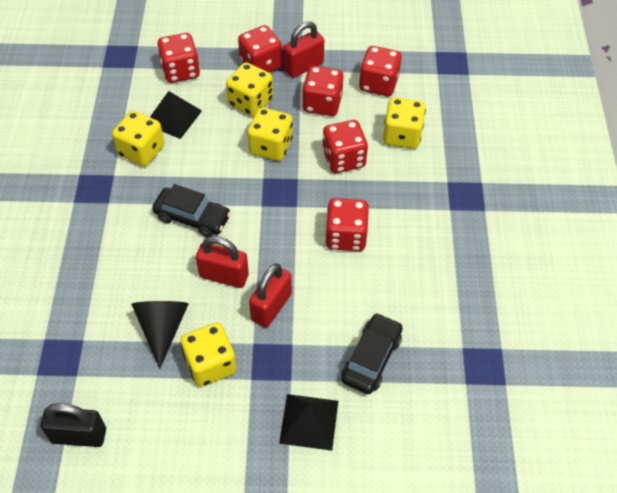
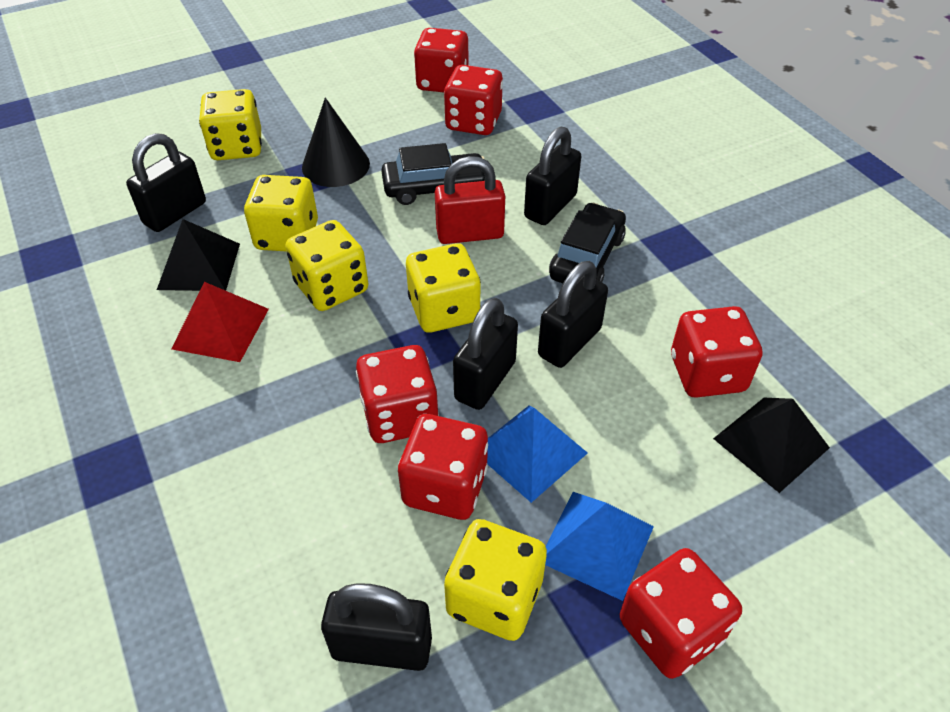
black padlock: [41,403,106,447] = 1 -> [126,133,206,232] [321,583,432,671] [453,298,518,410] [524,127,581,225] [538,261,608,368] = 5
blue pyramid: none = 0 -> [487,406,588,503] [545,492,654,601] = 2
red padlock: [196,236,249,288] [249,264,292,328] [283,21,324,78] = 3 -> [435,156,505,244] = 1
red pyramid: none = 0 -> [171,282,269,362] = 1

